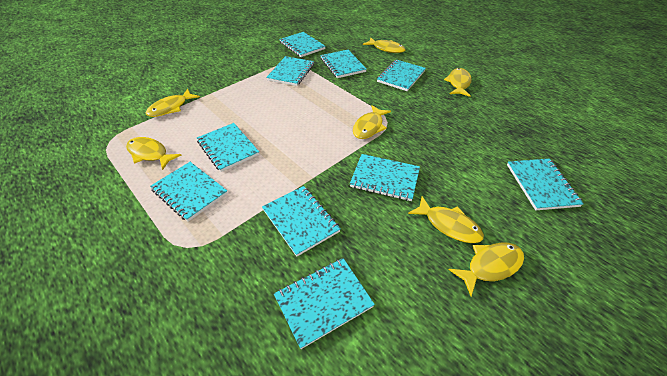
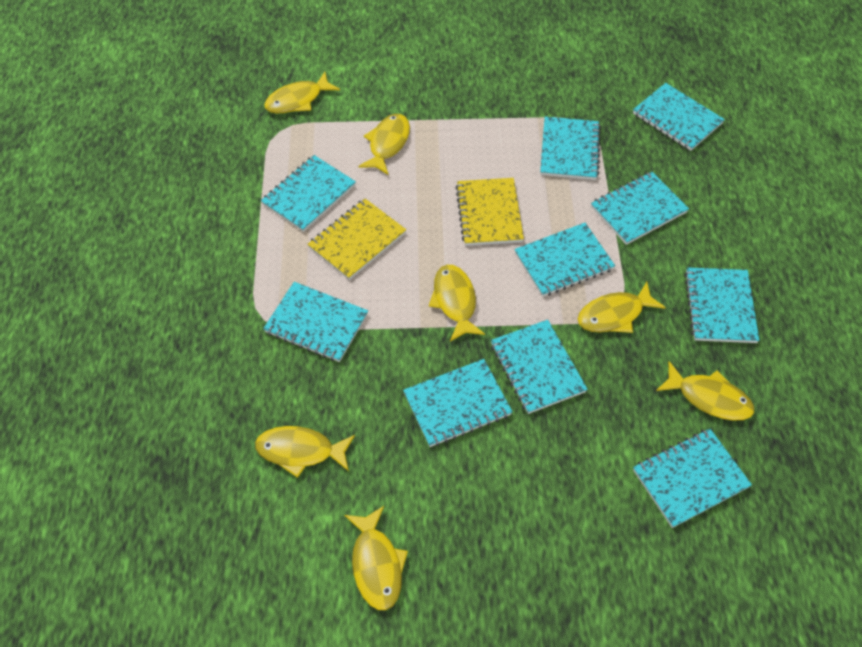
yellow notebook: none = 0 -> [308,199,406,280] [456,178,524,246] = 2

